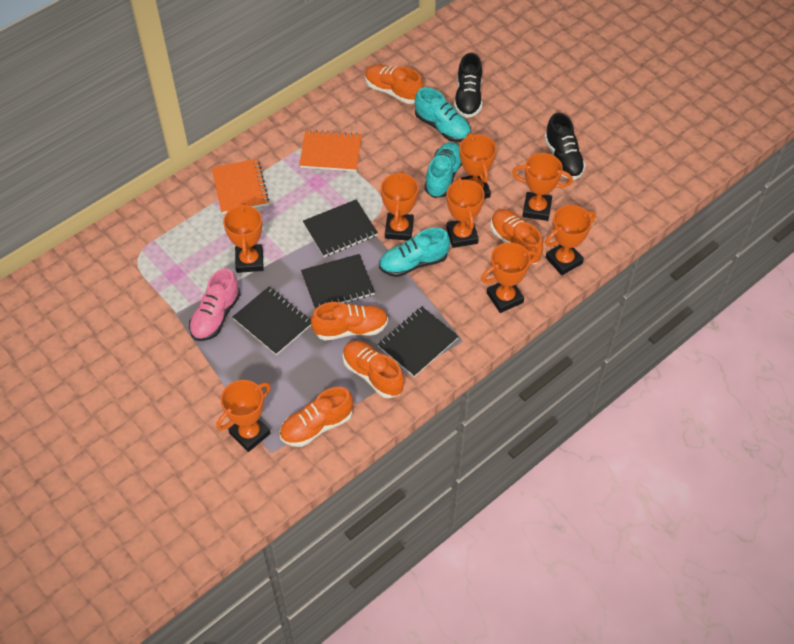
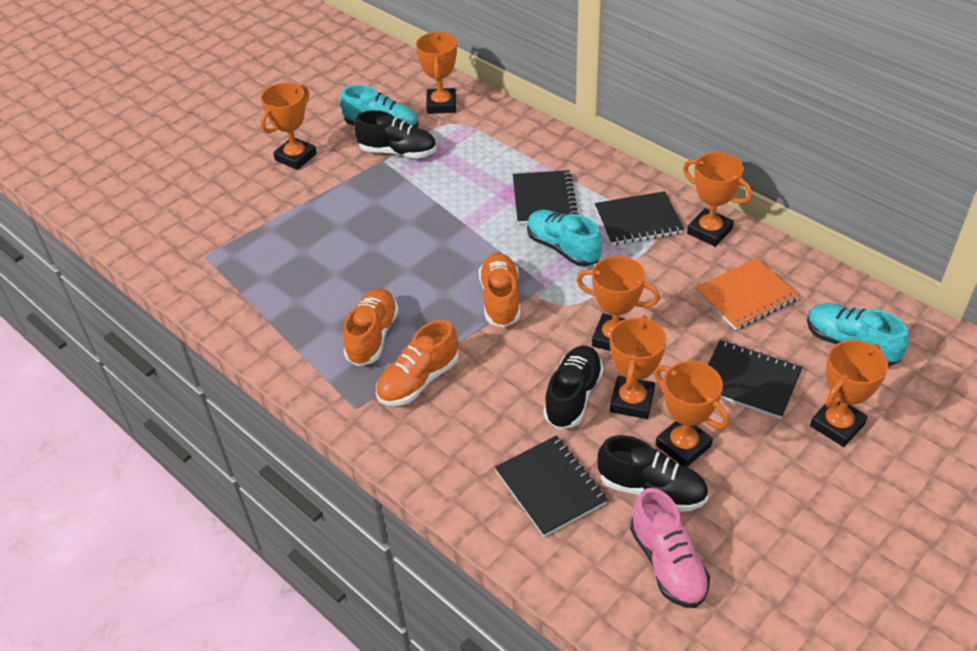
black shoe: [454,53,483,118] [544,113,586,180] = 2 -> [354,110,436,159] [543,346,603,429] [597,435,708,512] = 3
orange notebook: [212,159,269,214] [299,130,362,171] = 2 -> [695,258,800,330] = 1
orange shoe: [280,387,353,447] [311,302,388,341] [343,341,404,398] [365,64,424,104] [490,209,543,264] = 5 -> [343,288,399,366] [376,320,459,406] [479,253,520,327] = 3
orange trophy: [216,380,271,452] [223,202,264,273] [381,171,418,241] [446,177,485,248] [460,133,496,199] [481,242,537,313] [512,153,573,221] [545,205,596,275] = 8 -> [260,83,317,170] [416,32,457,114] [576,256,660,351] [610,315,666,419] [654,361,729,467] [683,152,752,247] [810,340,888,447] = 7

